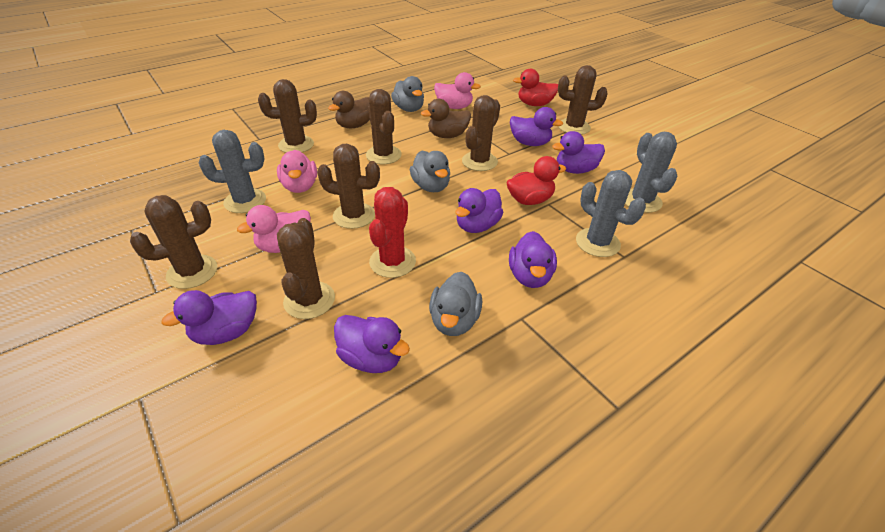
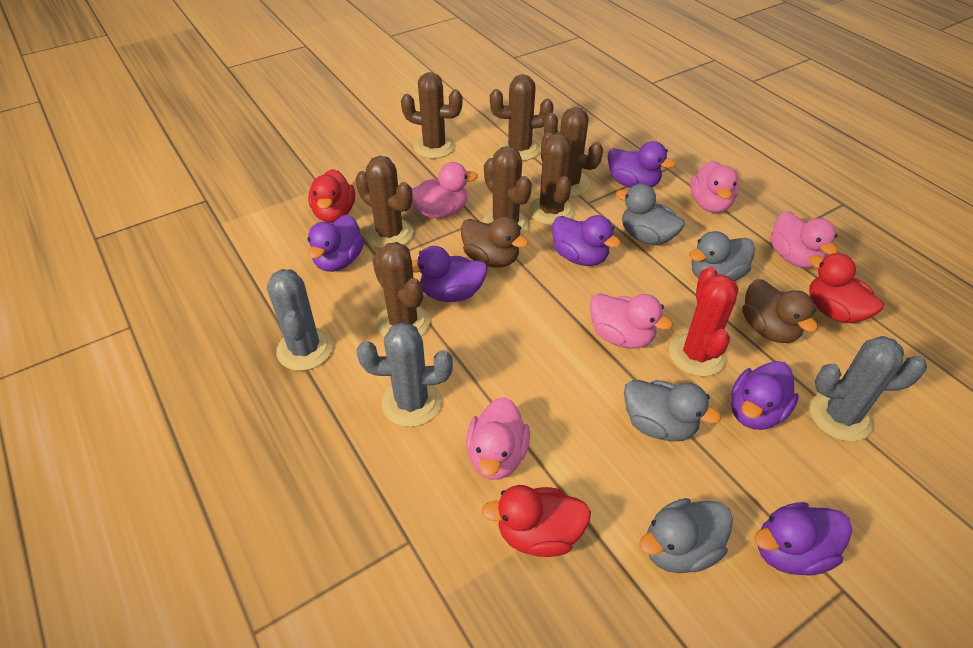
grey duck: [391,76,424,112] [410,151,450,192] [429,272,482,336] = 3 -> [616,184,685,245] [624,379,721,442] [639,498,733,573] [689,231,755,281] = 4
pink duck: [237,205,311,253] [277,150,317,193] [434,72,481,109] = 3 -> [412,162,478,218] [466,397,530,480] [590,293,673,348] [690,160,738,213] [770,211,837,268] = 5
red duck: [507,156,566,205] [513,69,558,106] = 2 -> [308,169,355,223] [481,485,591,557] [809,253,884,323] = 3

